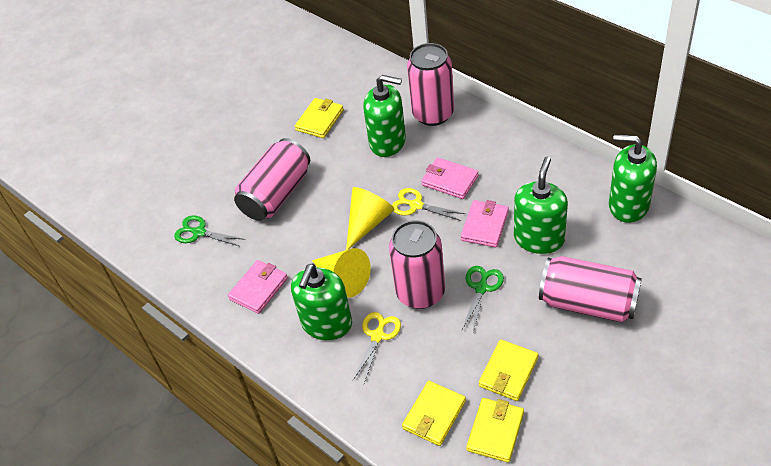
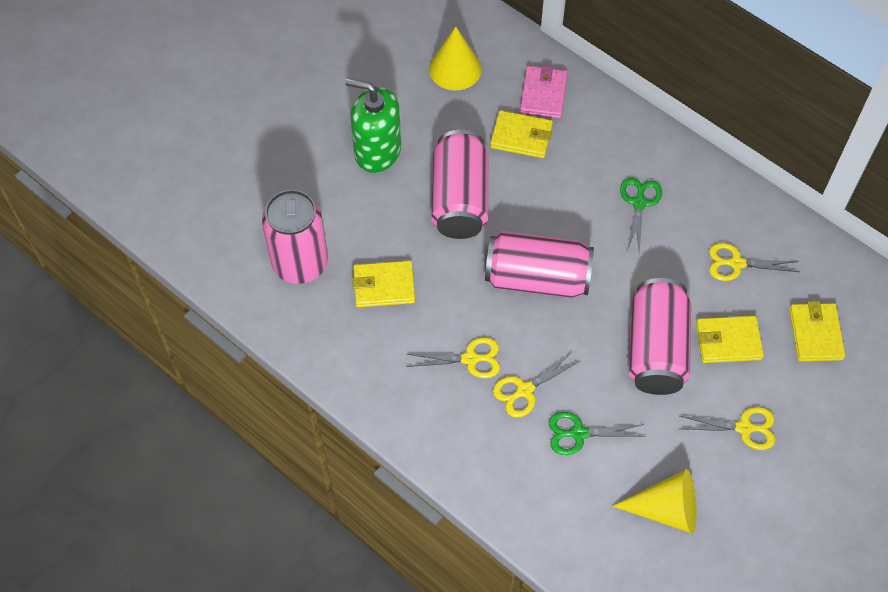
green soap dispenser: [291,264,352,340] [363,75,406,157] [514,157,568,254] [609,135,657,223] = 4 -> [345,78,401,173] = 1
pink wallet: [228,260,288,314] [421,157,479,199] [461,200,509,247] = 3 -> [520,65,568,119] = 1
yellow scissors: [353,312,401,383] [392,188,465,221] = 2 -> [407,337,500,378] [493,351,580,418] [680,407,775,450] [709,243,799,281] = 4

